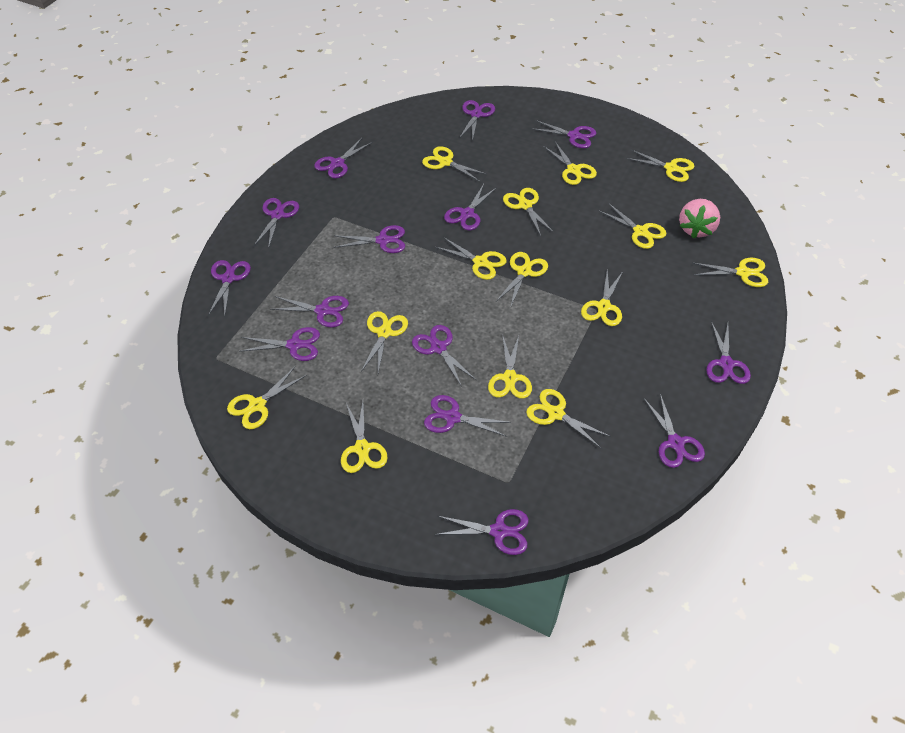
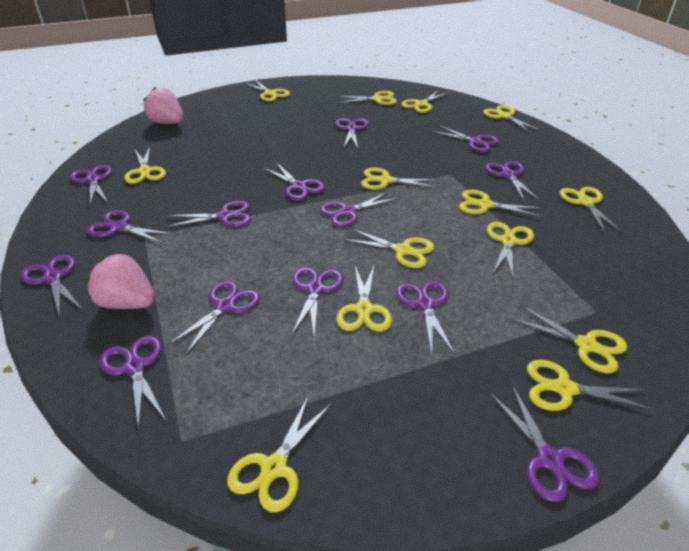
pink strawberry: [679,199,720,238] = 1 -> [86,253,155,309] [143,87,184,124] = 2

